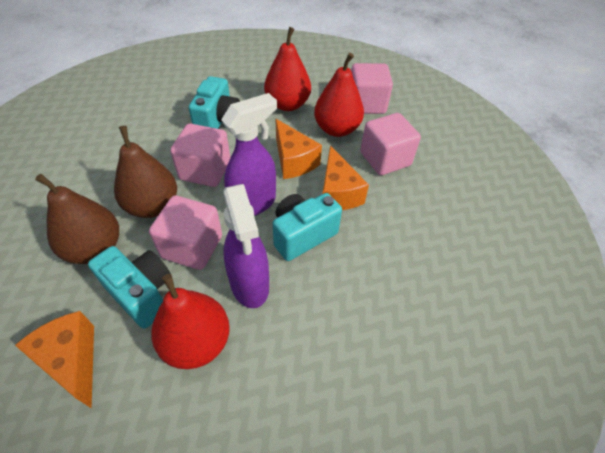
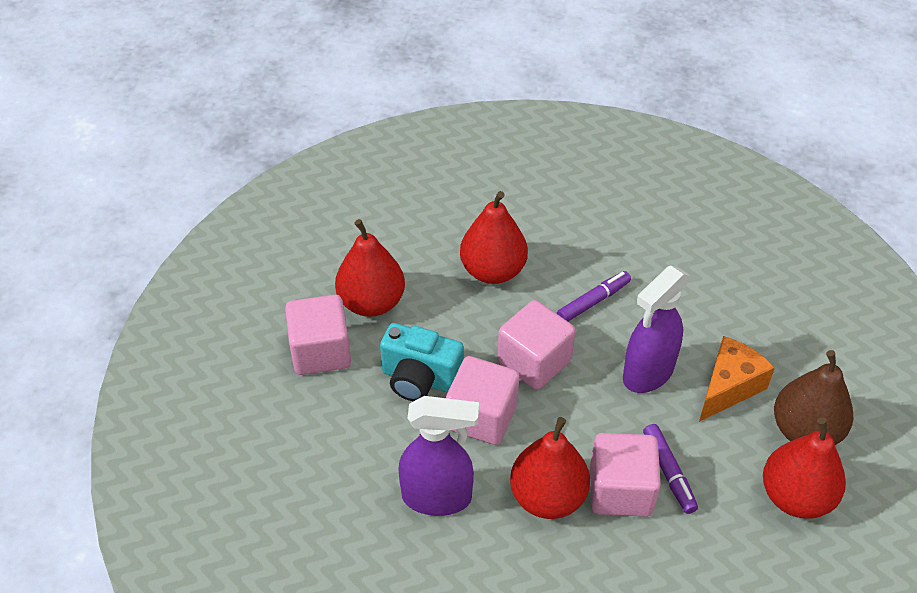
brown pear: [35,174,119,264] [114,126,177,218] = 2 -> [774,350,853,445] = 1
orange cheese: [15,311,94,409] [276,119,322,179] [323,146,369,210] = 3 -> [699,336,775,422] = 1
purple marker: none = 0 -> [557,271,631,322] [643,424,698,514] = 2
red pear: [151,274,230,369] [264,27,311,111] [314,53,364,137] = 3 -> [335,219,405,317] [460,191,528,284] [510,417,590,519] [763,417,846,519] = 4
turquoise camera: [88,246,171,329] [189,76,240,129] [273,193,342,261] = 3 -> [380,323,464,401] = 1

